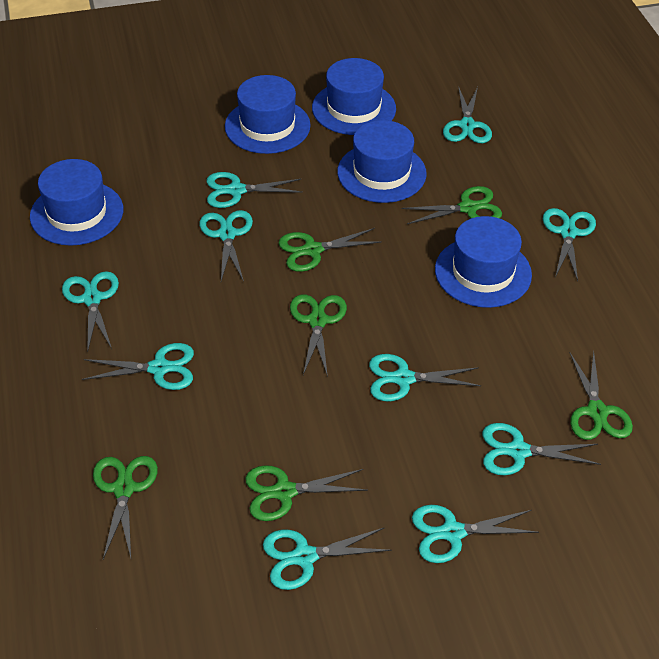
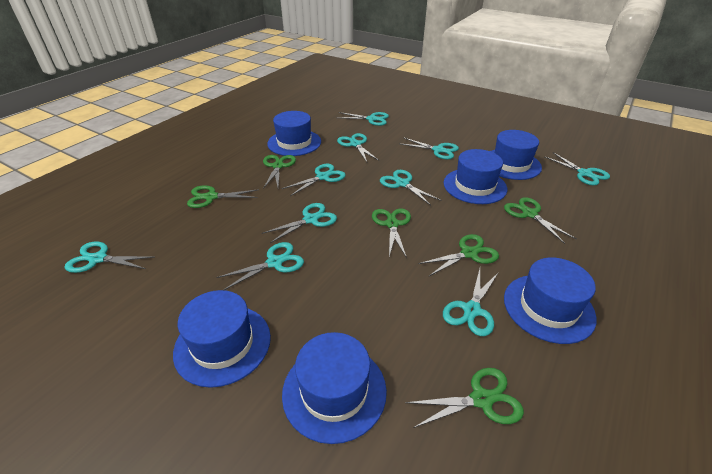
blue hat: [30,159,123,246] [225,75,311,154] [312,58,396,135] [337,120,427,203] [435,216,532,308] = 5 -> [173,290,271,388] [267,111,321,156] [282,332,387,444] [443,149,507,204] [491,130,542,180] [504,257,597,344] = 6

